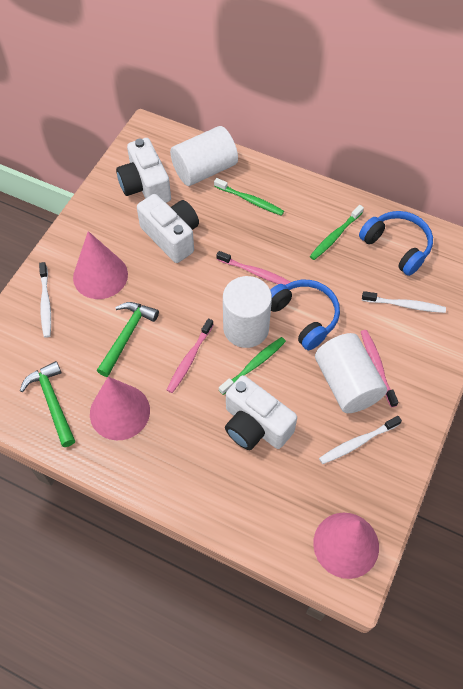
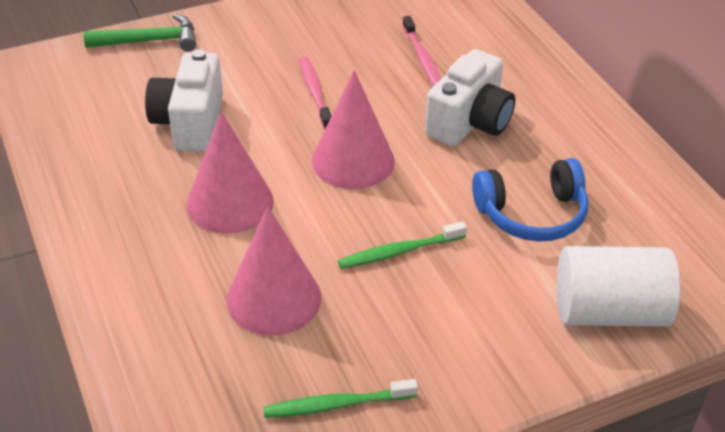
blue headphones: [270,280,340,350] [359,211,433,276] = 2 -> [472,158,588,242] = 1
green hammer: [20,361,75,447] [97,302,159,377] = 2 -> [83,14,196,51] = 1
green toothbrush: [214,178,284,216] [219,337,286,395] [310,205,364,260] = 3 -> [263,379,418,418] [338,221,467,269] = 2
pink toothbrush: [167,318,214,393] [216,251,291,285] [361,330,399,407] = 3 -> [299,57,331,129] [402,16,441,86] = 2
white camera: [116,138,171,203] [137,194,199,263] [225,375,297,450] = 3 -> [145,49,223,152] [425,49,515,147] = 2
white cylinder: [170,126,238,186] [223,276,272,348] [315,333,387,413] = 3 -> [557,246,680,327] = 1
white toothbrush: [39,262,51,338] [319,416,402,464] [362,291,446,313] = 3 -> none = 0

